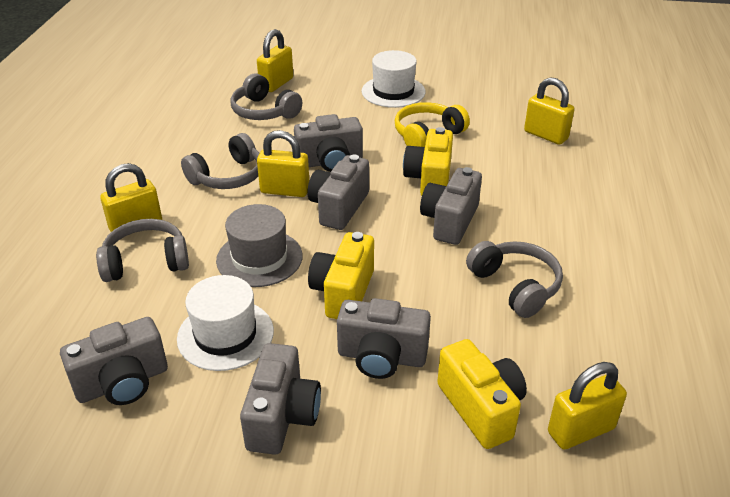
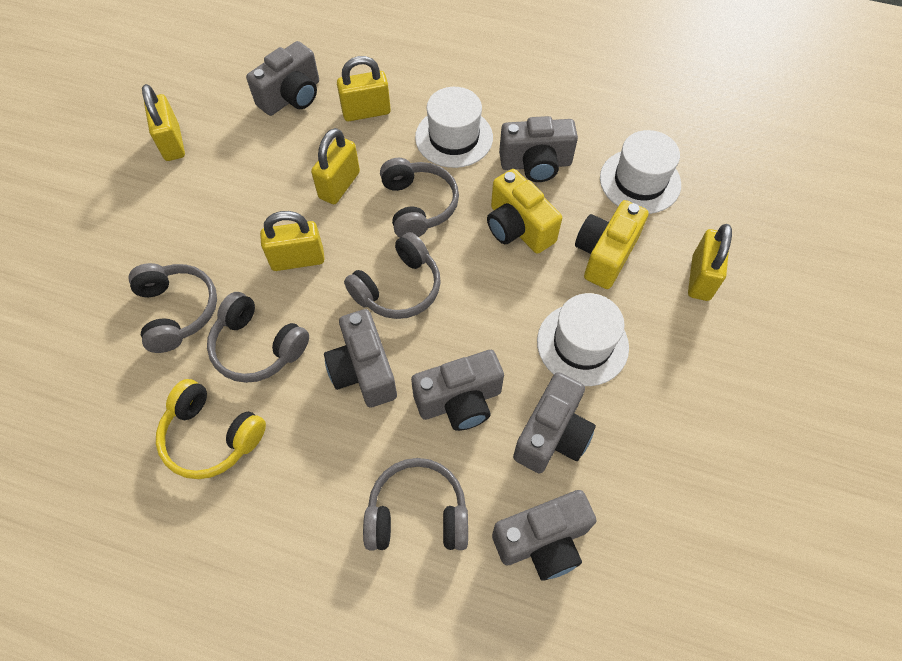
grey hat: [216,204,303,287] = 1 -> none = 0
grey headphones: [96,219,189,282] [181,133,260,189] [231,73,302,120] [466,241,563,318] = 4 -> [128,263,217,353] [207,292,309,383] [344,232,441,319] [363,458,468,551] [380,158,459,238] = 5
white hat: [177,275,274,371] [362,50,426,108] = 2 -> [415,87,493,168] [537,293,629,386] [600,130,681,214] = 3
yellow camera: [308,232,374,319] [403,127,453,196] [437,339,527,449] = 3 -> [487,169,562,254] [575,200,649,289] = 2

